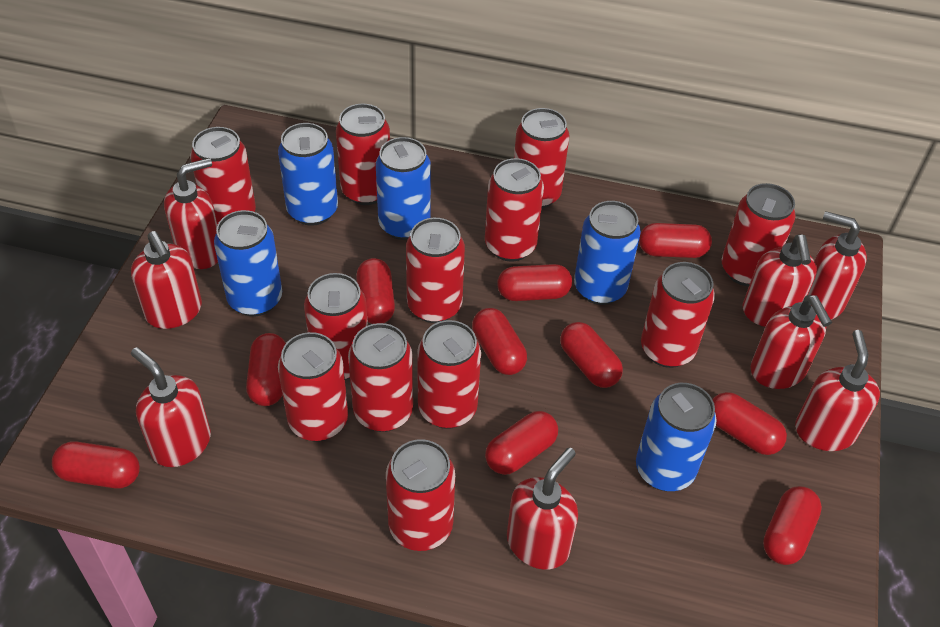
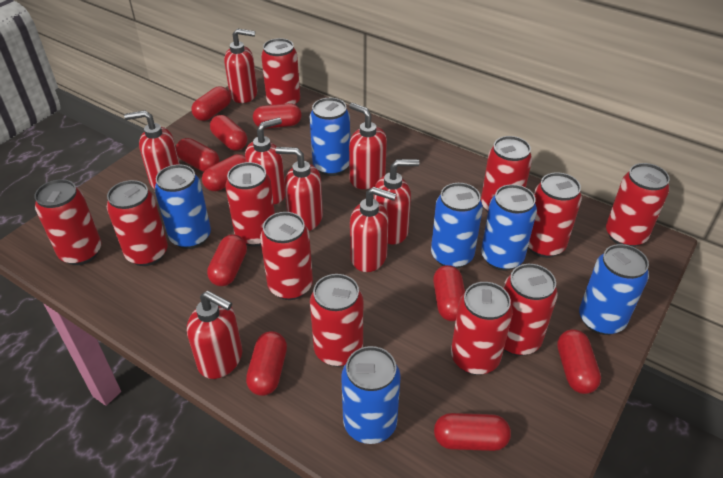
blue can: [214,210,282,316] [278,123,338,226] [376,137,431,240] [574,201,641,305] [636,383,717,491] = 5 -> [155,164,211,249] [310,98,350,176] [341,346,401,444] [431,183,483,269] [481,184,537,271] [579,244,649,335] = 6
red can: [190,127,256,224] [278,332,348,442] [304,273,368,380] [336,104,390,205] [348,323,413,432] [386,439,455,551] [406,218,465,323] [417,320,481,429] [485,158,544,262] [514,108,569,209] [641,262,715,368] [722,183,796,286] = 12 -> [34,179,101,265] [107,180,168,266] [225,162,275,247] [260,212,313,300] [261,38,300,105] [310,274,363,367] [451,282,513,375] [481,136,532,213] [503,264,558,356] [528,172,582,258] [606,163,670,247] = 11

